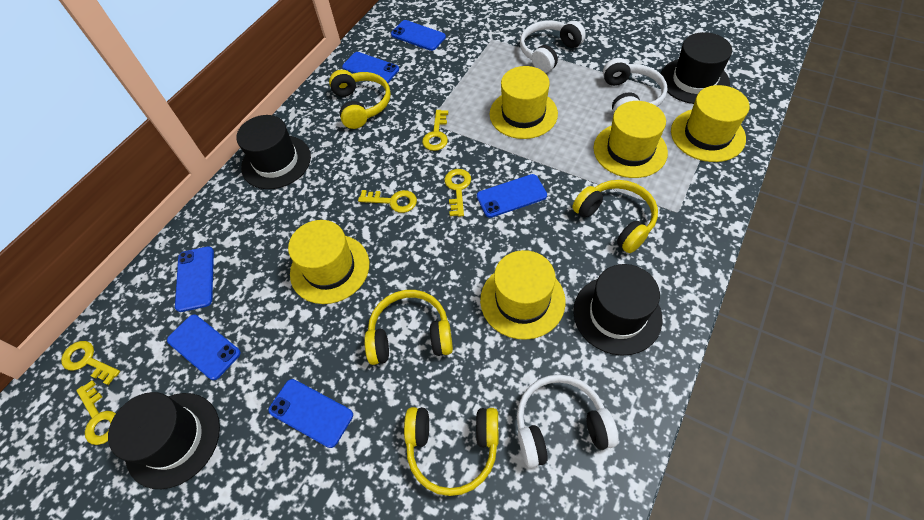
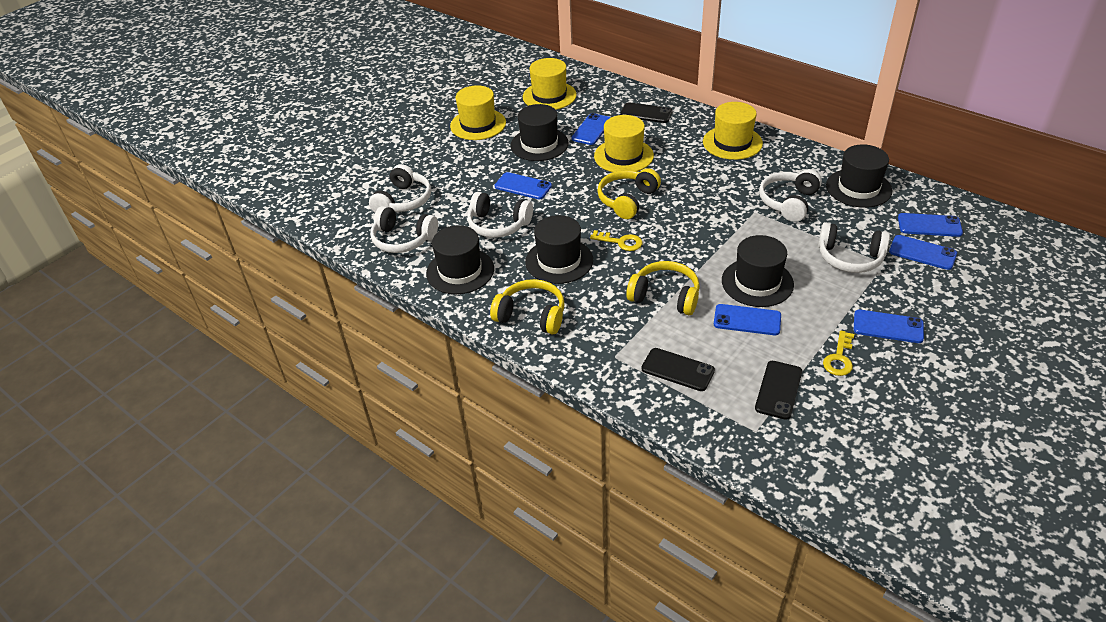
black hat: [108,392,220,489] [236,115,311,189] [573,264,662,356] [661,32,732,104] = 4 -> [426,225,494,294] [510,104,569,161] [525,215,593,284] [722,235,794,307] [826,144,892,208] = 5
black phone: none = 0 -> [620,102,673,123] [641,348,715,391] [755,361,802,420] = 3
white headphones: [517,374,619,468] [520,20,586,73] [603,58,668,114] = 3 -> [369,164,431,212] [370,206,438,253] [468,192,533,238] [759,169,822,222] [818,223,890,273] = 5
yellow hat: [288,220,369,304] [480,250,566,340] [489,66,558,139] [593,101,668,178] [671,85,750,162] = 5 -> [450,85,506,140] [523,58,577,110] [594,115,654,172] [703,102,763,160] = 4
yellow headphones: [329,70,391,129] [364,290,453,365] [404,407,498,496] [573,180,658,253] = 4 -> [490,279,564,335] [597,168,661,219] [626,261,700,315] = 3
yellow key: [61,341,120,385] [76,381,116,445] [358,190,417,213] [422,110,448,151] [444,169,471,217] = 5 -> [590,230,642,251] [823,330,854,376] = 2

